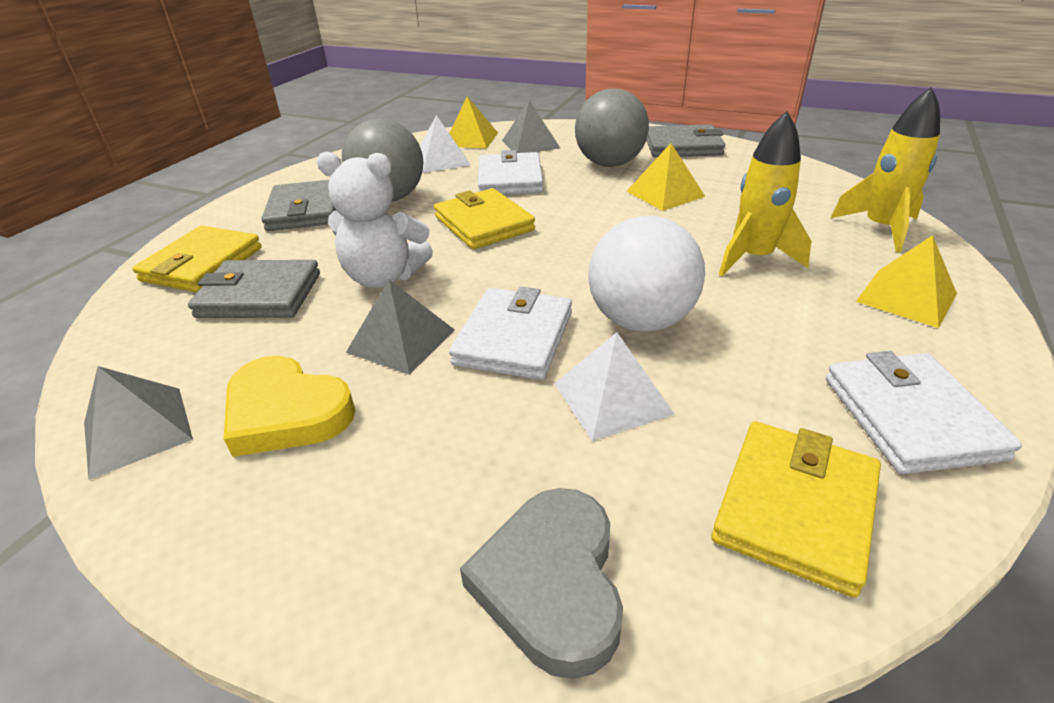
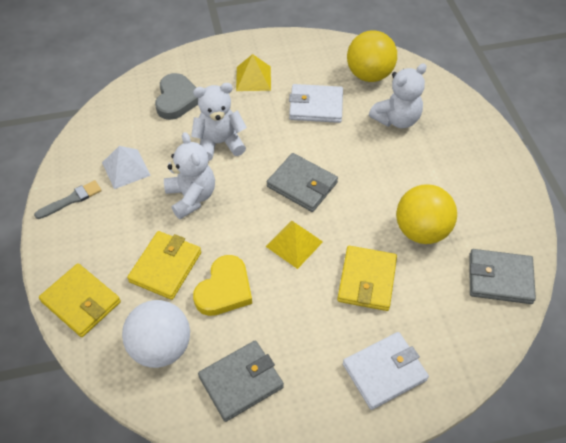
grey ball: [342,119,424,202] [575,89,649,167] = 2 -> none = 0
grey brush: none = 0 -> [34,180,102,219] = 1
grey pyramid: [84,366,193,480] [346,279,455,375] [502,100,560,153] = 3 -> none = 0
white pyramid: [420,115,471,173] [554,332,675,441] = 2 -> [102,146,151,189] = 1
white teddy bear: [317,152,433,288] = 1 -> [164,132,215,219] [191,83,247,161] [369,63,427,128] = 3
white wallet: [449,287,572,380] [478,150,543,195] [826,351,1022,474] = 3 -> [289,84,343,123] [343,332,429,410] = 2
yellow ball: none = 0 -> [347,30,397,82] [396,184,457,244] = 2
yellow pyramid: [449,97,498,148] [626,143,706,211] [856,235,957,328] = 3 -> [236,54,271,91] [266,220,323,269] = 2
yellow rocket: [719,111,811,276] [831,87,940,253] = 2 -> none = 0

